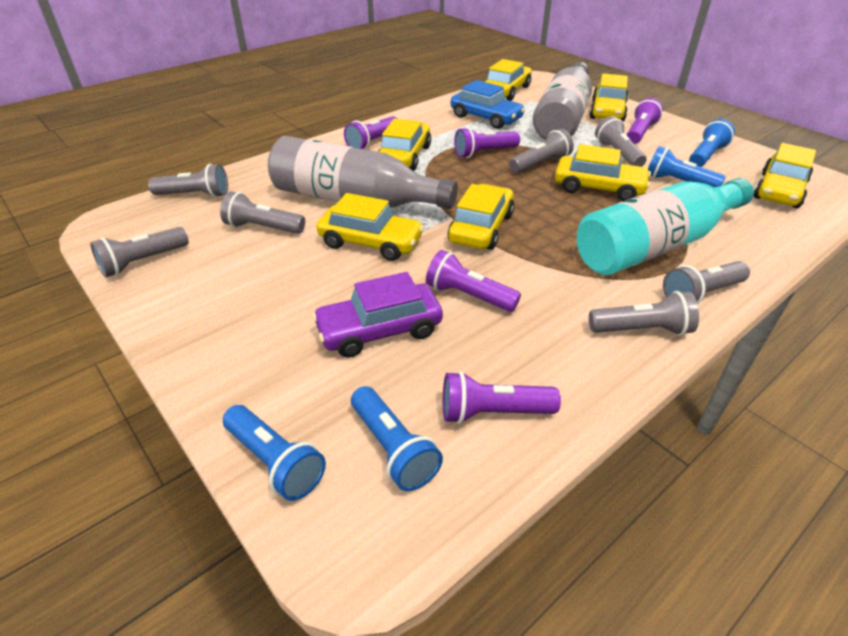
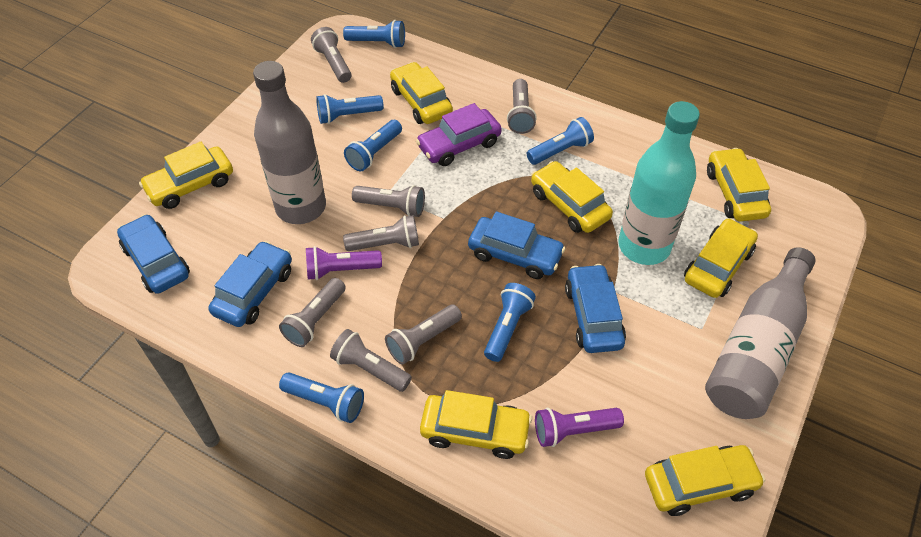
blue car: [451,80,525,129] = 1 -> [117,214,190,294] [208,241,292,327] [468,211,566,279] [565,264,626,353] = 4
blue flashlight: [223,405,326,501] [351,386,443,491] [648,146,726,187] [689,119,735,167] = 4 -> [279,372,364,423] [316,94,384,124] [343,20,405,48] [344,120,402,171] [484,283,536,362] [527,117,594,165] = 6
purple flashlight: [344,116,398,149] [426,250,521,312] [443,371,561,424] [454,127,520,158] [627,98,663,144] = 5 -> [306,246,382,280] [535,408,624,447] = 2

